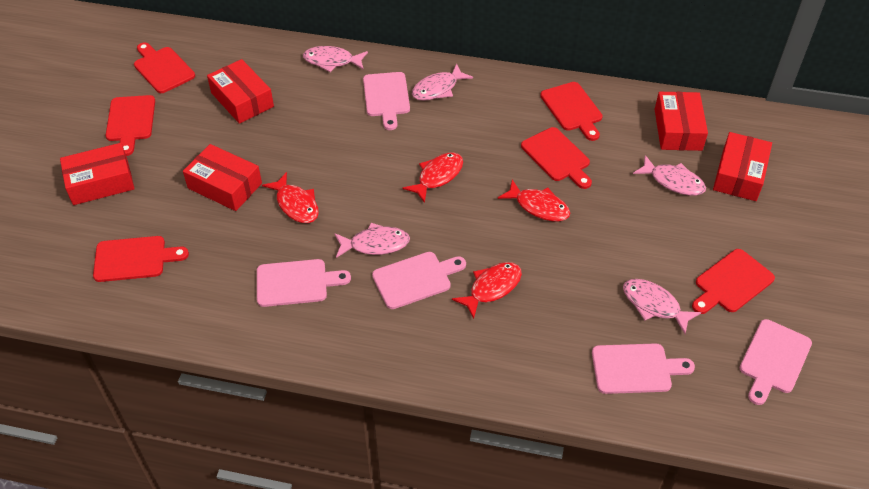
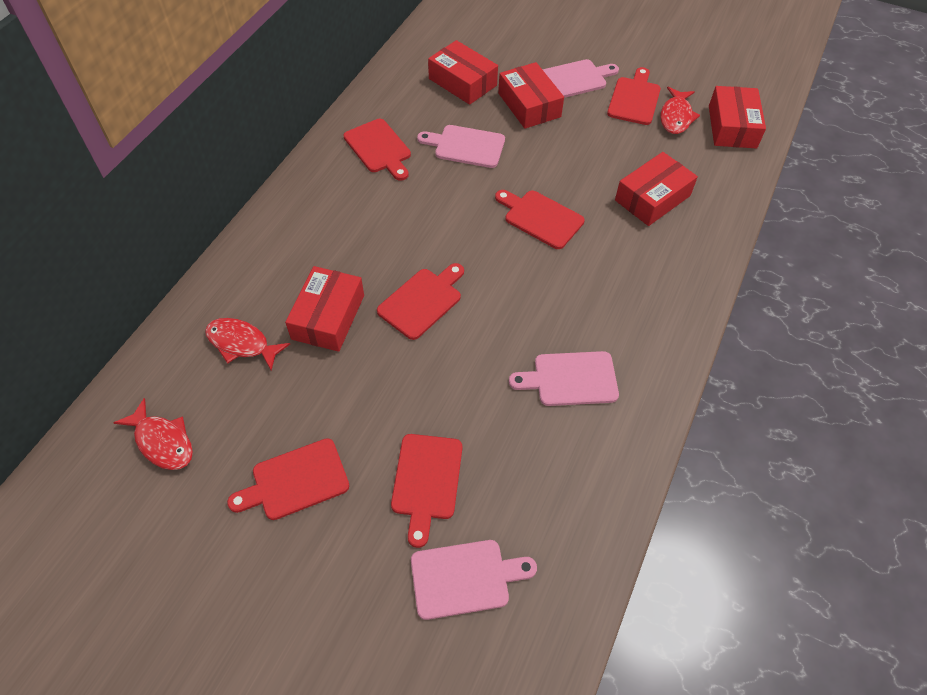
pink cutting board: [257,259,351,307] [363,72,410,130] [372,252,466,309] [592,343,695,394] [740,319,812,405] = 5 -> [411,540,537,620] [417,125,505,168] [509,351,619,406] [542,59,619,98] = 4
pink fish: [303,46,368,72] [334,223,410,258] [412,64,473,101] [623,279,701,334] [633,155,706,196] = 5 -> none = 0
red fish: [262,172,319,223] [403,153,463,203] [452,262,522,319] [498,180,570,222] = 4 -> [114,398,193,470] [205,318,290,371] [660,87,700,134] = 3

